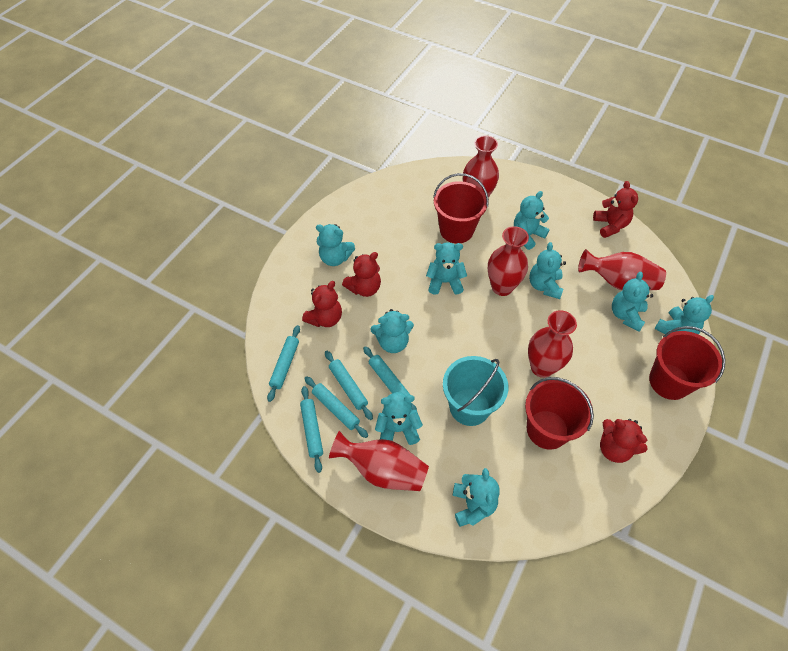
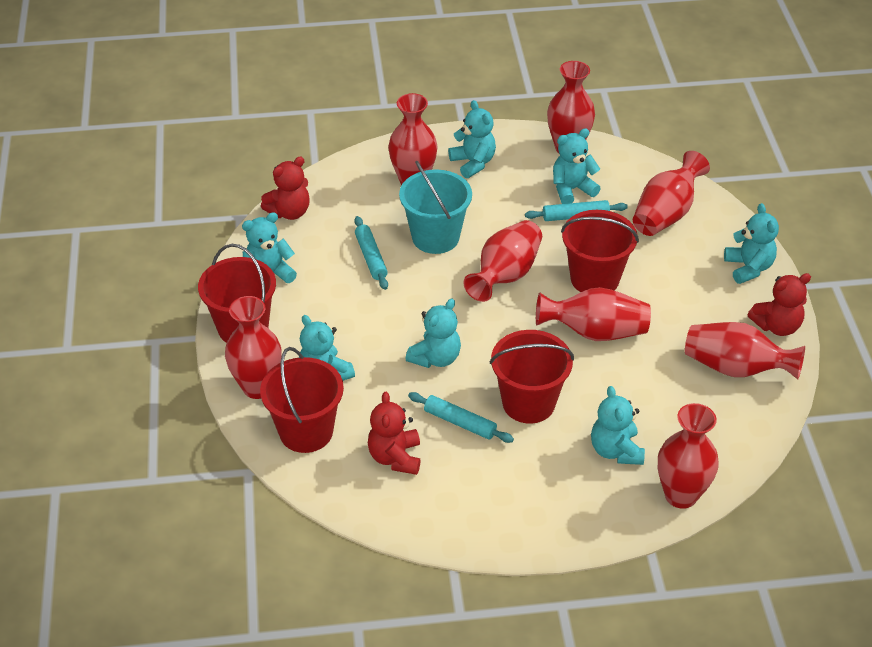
red bucket: [433,173,489,243] [525,377,594,450] [649,326,725,400] = 3 -> [198,244,276,343] [260,347,344,453] [490,330,574,424] [561,210,639,292] = 4
red teddy bear: [302,281,342,327] [342,252,381,297] [593,181,638,238] [600,419,647,463] = 4 -> [261,157,310,220] [368,392,421,475] [747,273,811,336] = 3
red vase: [329,431,429,491] [463,135,499,198] [488,226,529,296] [528,310,577,378] [578,249,666,290] = 5 -> [225,296,282,399] [388,93,438,186] [464,220,542,302] [536,287,651,341] [547,61,595,153] [633,151,710,236] [658,403,719,509] [685,322,805,379] = 8
turquoise rolling pin: [267,325,300,402] [300,386,323,473] [304,376,368,438] [325,351,373,420] [363,346,417,410] = 5 -> [354,216,388,290] [408,392,514,443] [525,200,628,221] = 3
turquoise teddy bear: [316,224,355,266] [371,309,414,353] [375,392,423,445] [426,242,467,295] [453,468,500,527] [514,191,550,250] [529,242,566,299] [612,272,653,332] [655,295,714,334] = 9 -> [242,212,297,283] [299,315,355,381] [406,298,461,368] [448,100,496,178] [553,128,601,204] [591,386,645,465] [724,203,779,284] = 7

